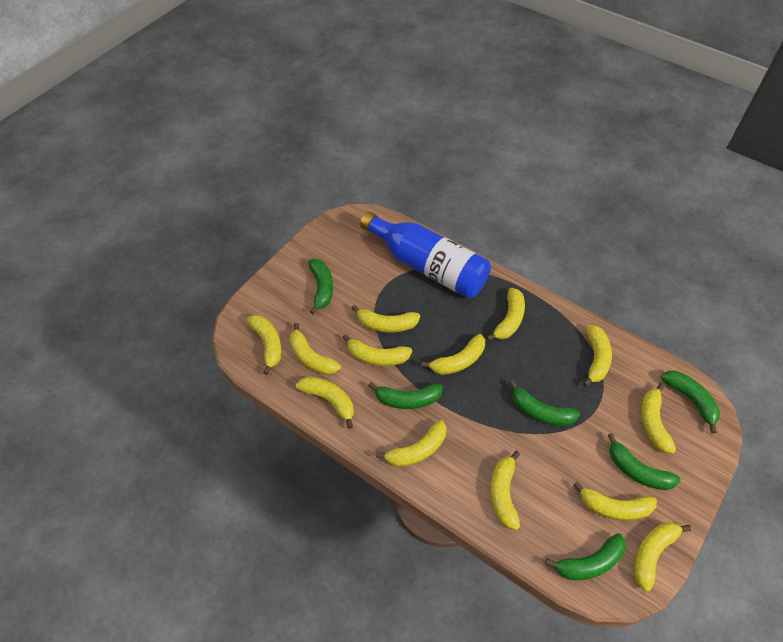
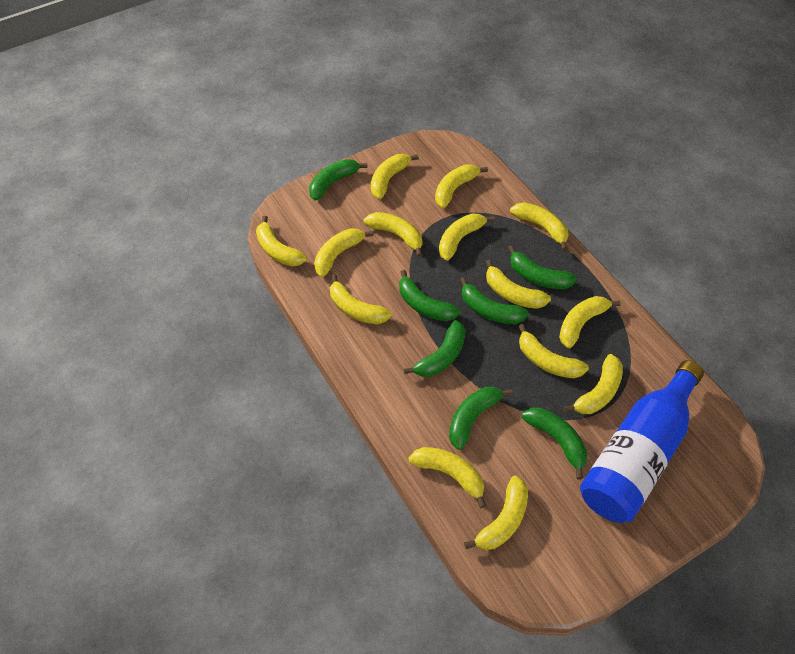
green banana: [308,259,333,314] [368,382,443,409] [509,380,580,426] [545,533,626,580] [608,433,681,490] [661,371,720,433] = 6 -> [309,159,368,201] [399,270,460,321] [404,320,465,377] [449,387,512,450] [460,277,529,324] [508,245,577,289] [522,407,587,480] = 7
yellow banana: [246,315,282,375] [289,323,341,375] [296,376,354,429] [343,334,412,366] [352,305,420,332] [376,420,446,467] [421,334,485,375] [486,288,525,341] [490,451,520,530] [573,482,657,521] [583,325,612,387] [634,522,691,591] [641,383,676,454] = 13 -> [256,216,307,267] [314,228,373,277] [330,275,392,324] [364,212,423,257] [371,154,419,199] [408,447,486,508] [435,164,488,208] [439,213,495,261] [464,476,528,550] [486,260,551,309] [510,202,568,251] [519,324,589,378] [559,296,621,348] [564,354,623,414] = 14

